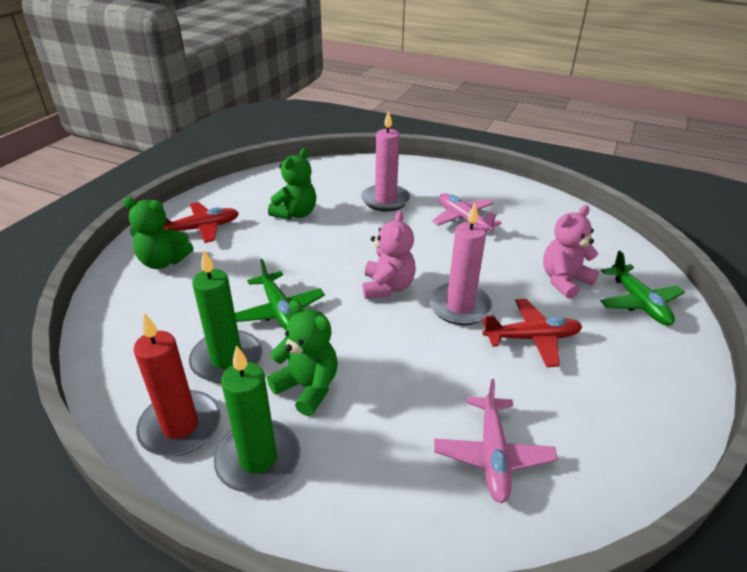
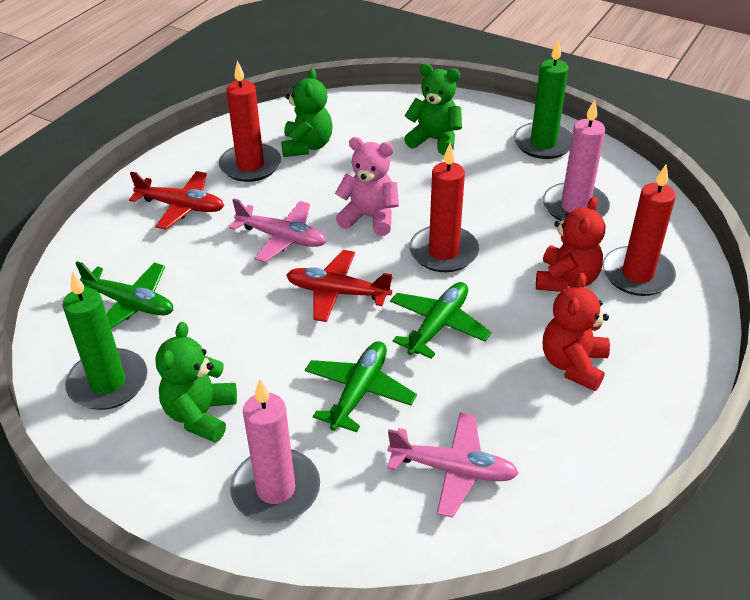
green plane: [235,259,325,330] [600,250,685,326] = 2 -> [76,261,173,329] [305,341,417,432] [390,282,492,359] = 3
pink teddy bear: [363,211,416,299] [543,205,599,299] = 2 -> [335,137,399,236] = 1
red candle: [134,313,221,456] = 1 -> [219,61,281,182] [409,143,479,272] [603,165,676,296] = 3
red teddy bear: none = 0 -> [536,196,605,292] [543,273,610,391] = 2

